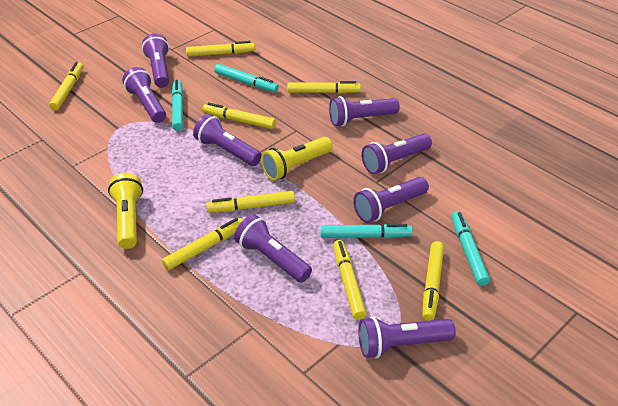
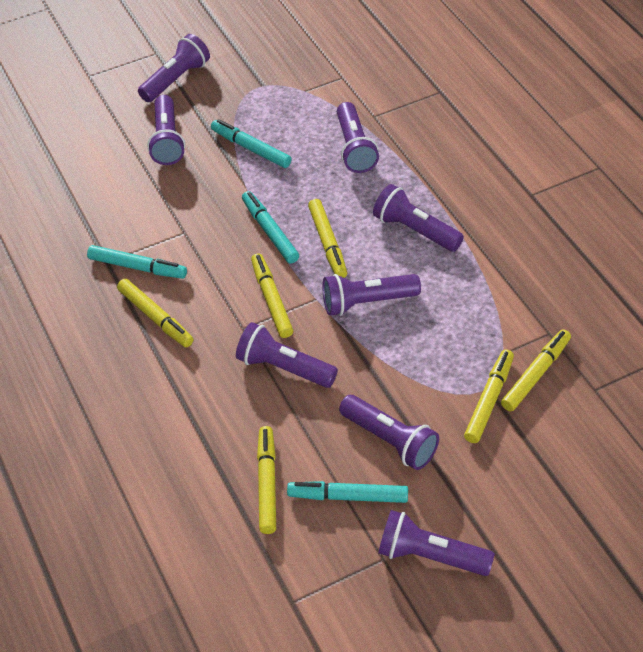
yellow flashlight: [108,173,143,249] [261,137,332,181] = 2 -> none = 0
yellow marker: [49,62,83,111] [162,218,243,270] [186,41,255,57] [202,102,276,129] [207,191,295,213] [287,81,361,94] [333,240,367,320] [422,241,444,321] = 8 -> [117,279,193,347] [251,253,293,338] [257,426,276,534] [308,199,347,278] [464,349,514,443] [501,329,571,411] = 6

